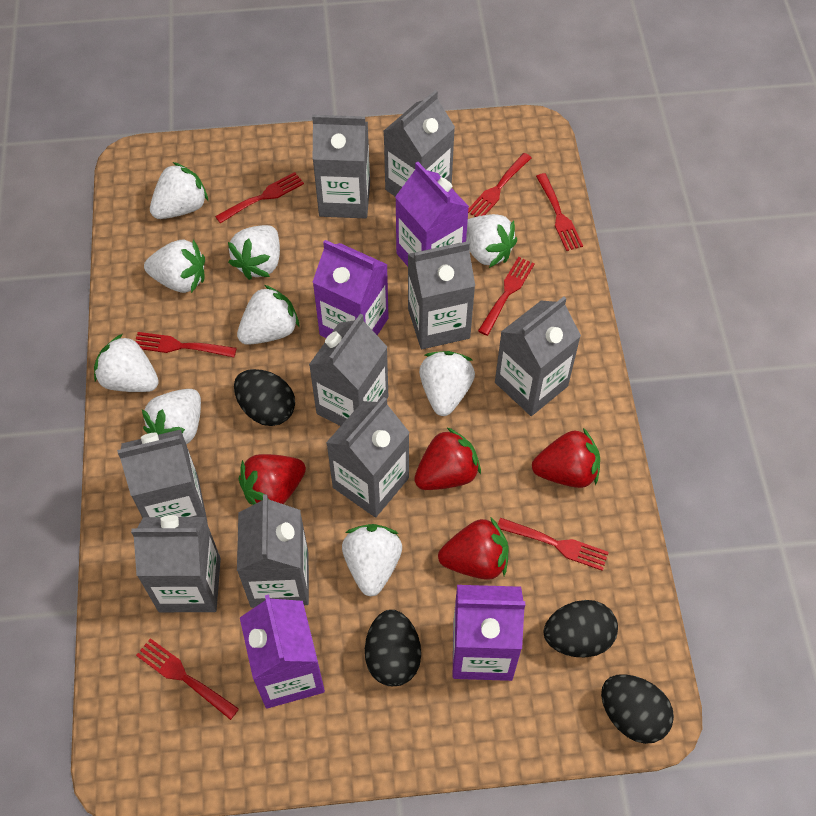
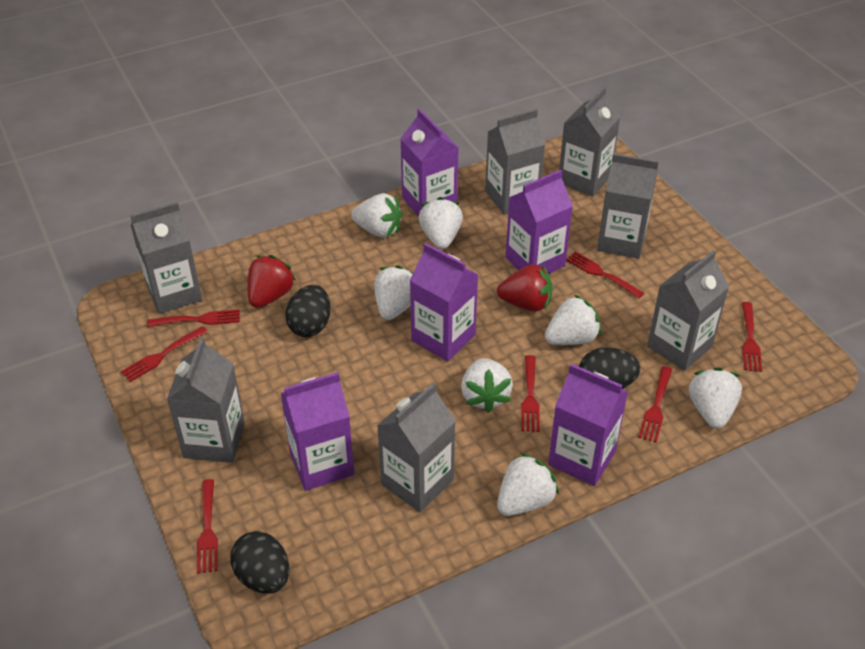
black egg: [234,369,295,426] [365,610,421,686] [544,600,618,657] [601,674,674,744] = 4 -> [231,531,289,594] [285,285,331,337] [579,347,640,389] = 3
grey carton: [117,429,207,522] [131,515,221,612] [237,494,309,608] [309,314,388,426] [312,115,370,218] [326,397,410,518] [384,90,455,196] [408,241,475,349] [495,296,581,416] = 9 -> [130,202,202,314] [167,337,245,463] [377,383,456,512] [485,109,545,215] [559,87,620,197] [597,153,659,259] [647,250,729,371] = 7
purple carton: [240,594,325,708] [312,240,389,338] [395,162,469,266] [453,585,525,681] = 4 -> [281,372,354,491] [400,109,459,217] [409,243,478,361] [506,170,573,274] [548,364,628,486] = 5
red strawberry: [239,454,306,505] [414,428,481,490] [438,517,509,580] [532,428,600,488] = 4 -> [247,255,296,308] [497,264,552,311] = 2
white strawberry: [94,334,159,392] [142,389,201,444] [144,239,205,293] [150,162,208,219] [228,225,280,280] [237,285,299,345] [342,524,402,597] [419,351,475,416] [466,214,517,268] = 9 -> [351,193,402,238] [374,265,413,320] [419,197,463,249] [461,358,513,413] [497,453,559,516] [545,295,601,345] [689,367,742,429] = 7

